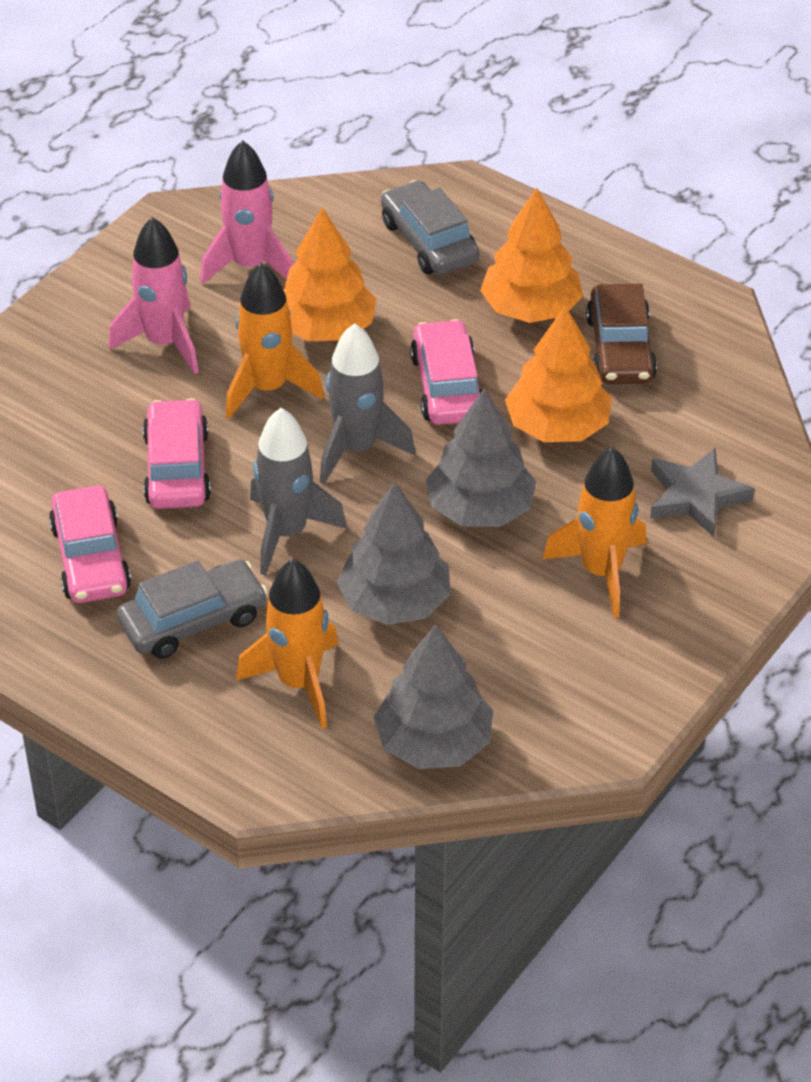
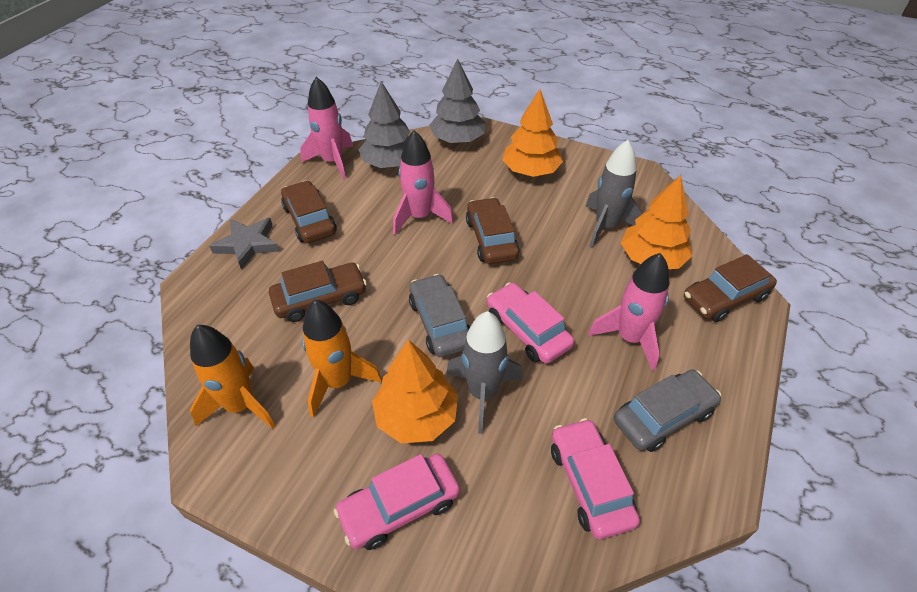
brown car: [586,284,657,384] = 1 -> [269,261,367,322] [281,181,337,243] [466,197,520,264] [684,254,777,322] = 4
grey tree: [337,482,451,625] [374,624,493,769] [426,388,537,527] = 3 -> [358,81,410,168] [429,59,486,143] = 2
orange rocket: [226,263,324,419] [236,559,338,729] [543,447,646,618] = 3 -> [190,325,275,429] [302,300,382,418] = 2
pink rocket: [109,217,199,374] [200,140,293,284] = 2 -> [300,77,353,180] [393,130,454,235] [588,253,669,371] = 3

